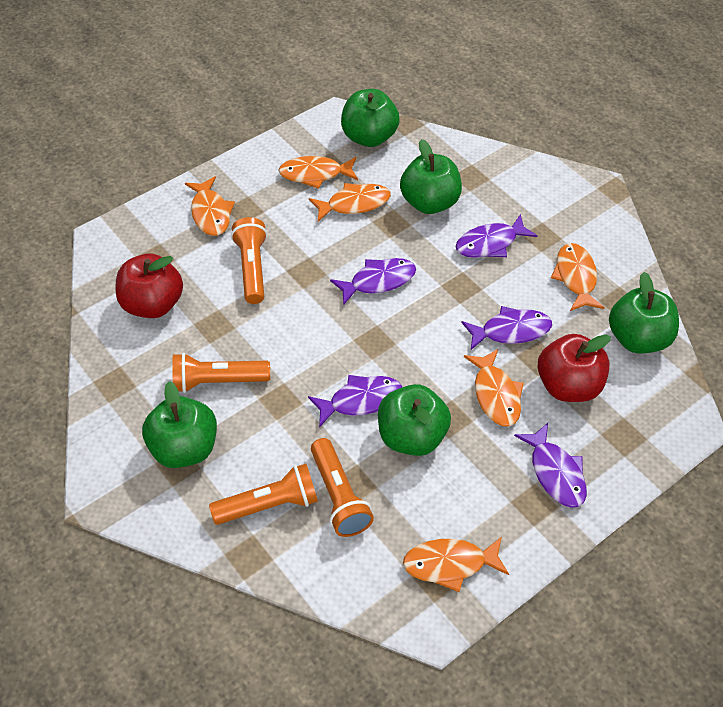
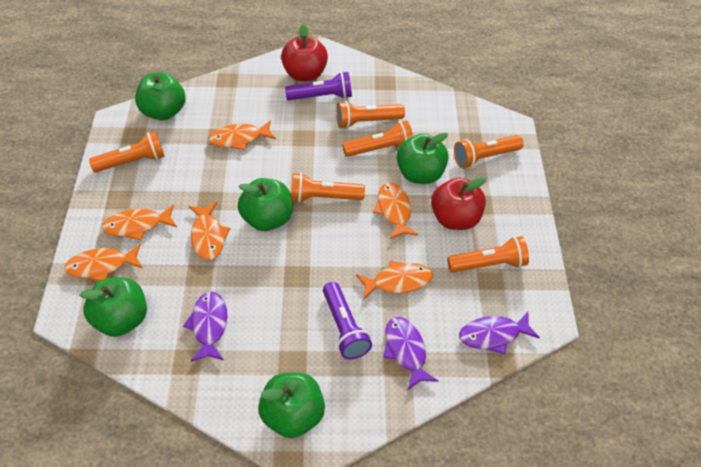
orange flashlight: [172,353,270,393] [209,464,318,525] [231,217,267,304] [311,438,374,537] = 4 -> [89,131,165,173] [291,173,365,203] [336,101,405,129] [342,121,413,157] [447,236,529,272] [454,135,524,168] = 6
purple fish: [308,375,402,427] [330,258,416,306] [455,214,538,258] [461,306,552,350] [514,423,587,508] = 5 -> [183,292,227,362] [383,317,438,391] [459,312,540,354] = 3
purple flashlight: none = 0 -> [285,72,352,100] [323,282,372,359] = 2

